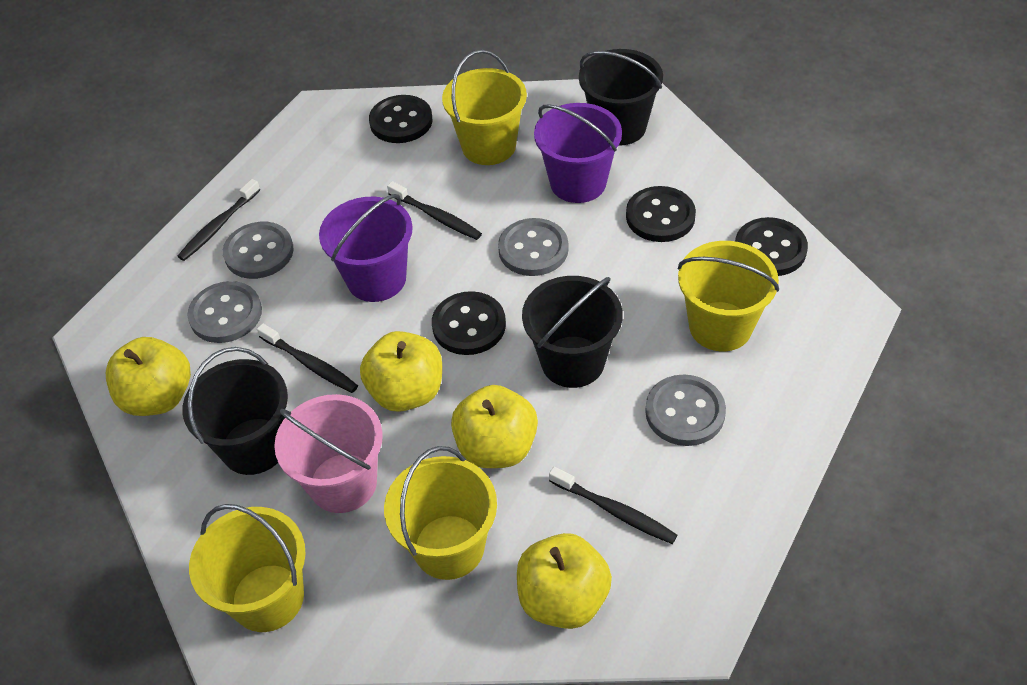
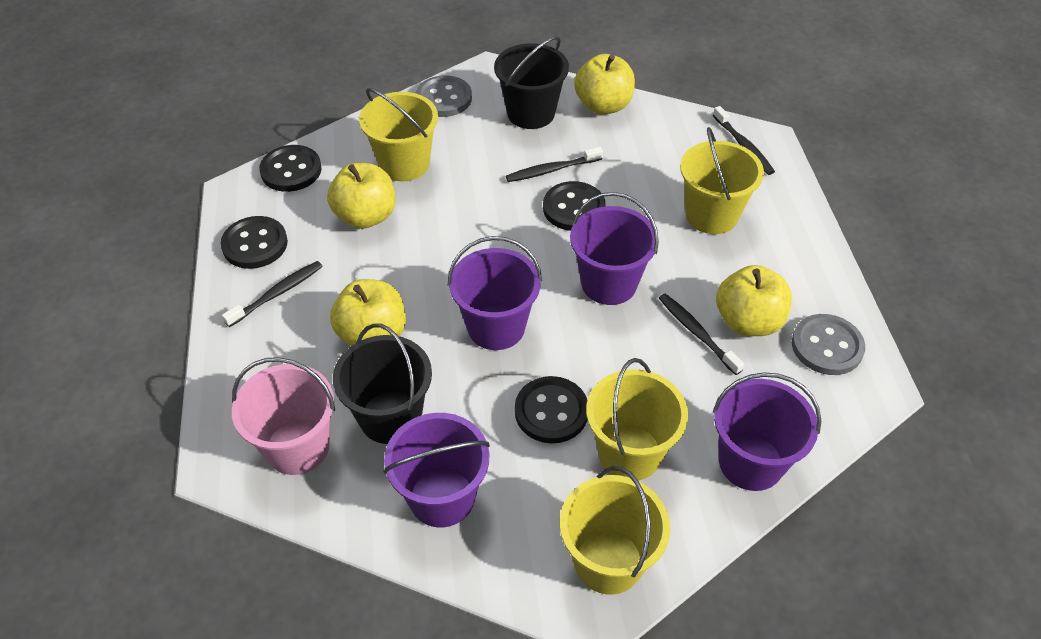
black bucket: [182,347,288,475] [522,276,623,388] [579,49,663,146] = 3 -> [333,323,432,444] [494,36,569,129] = 2
grey button: [187,281,262,343] [223,222,294,279] [498,218,569,276] [645,375,726,446] = 4 -> [416,75,472,117] [792,314,865,375] = 2
purple bucket: [319,194,413,302] [534,103,622,203] = 2 -> [383,413,490,527] [448,236,542,350] [570,192,659,305] [713,372,821,491] = 4

